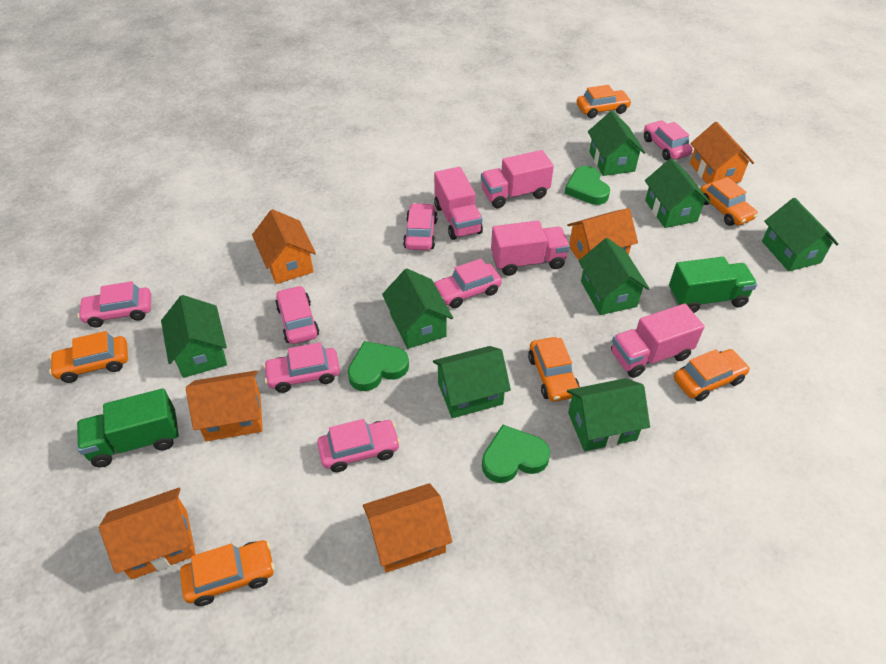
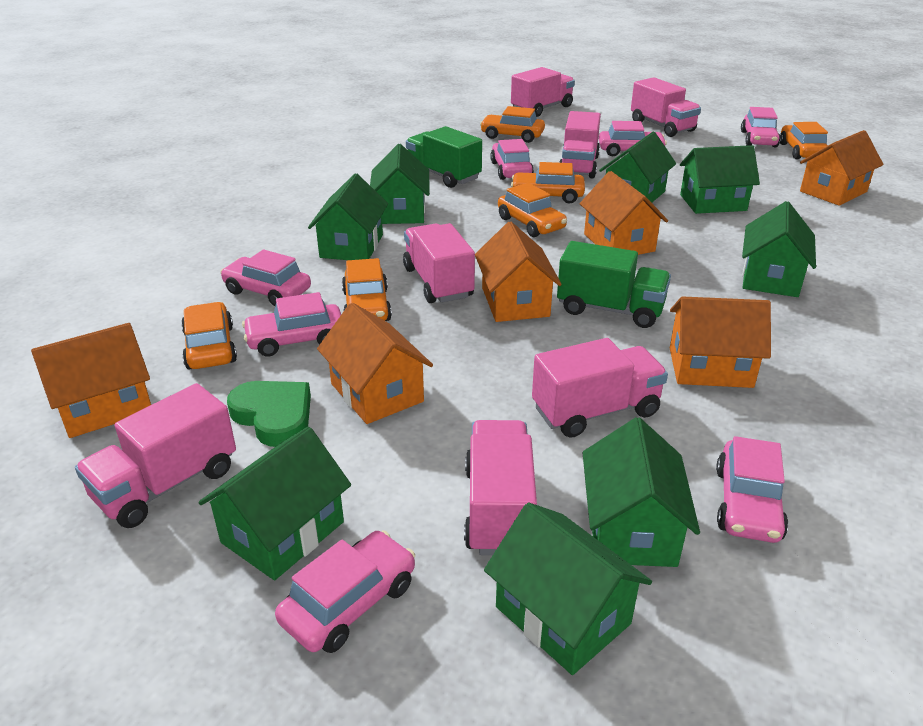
green heart: [348,341,409,391] [482,425,550,483] [564,166,610,205] = 3 -> [227,381,311,447] = 1
pink truck: [434,167,483,240] [481,150,554,208] [491,220,570,276] [611,304,704,378] = 4 -> [75,383,236,528] [403,223,475,303] [464,420,537,555] [511,67,575,117] [532,338,668,438] [559,111,601,178] [631,77,701,137] = 7

